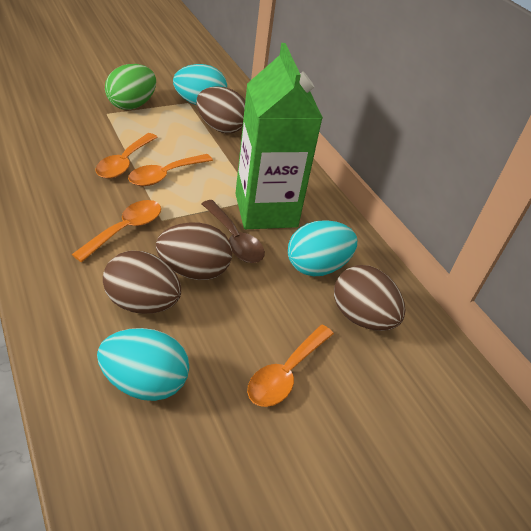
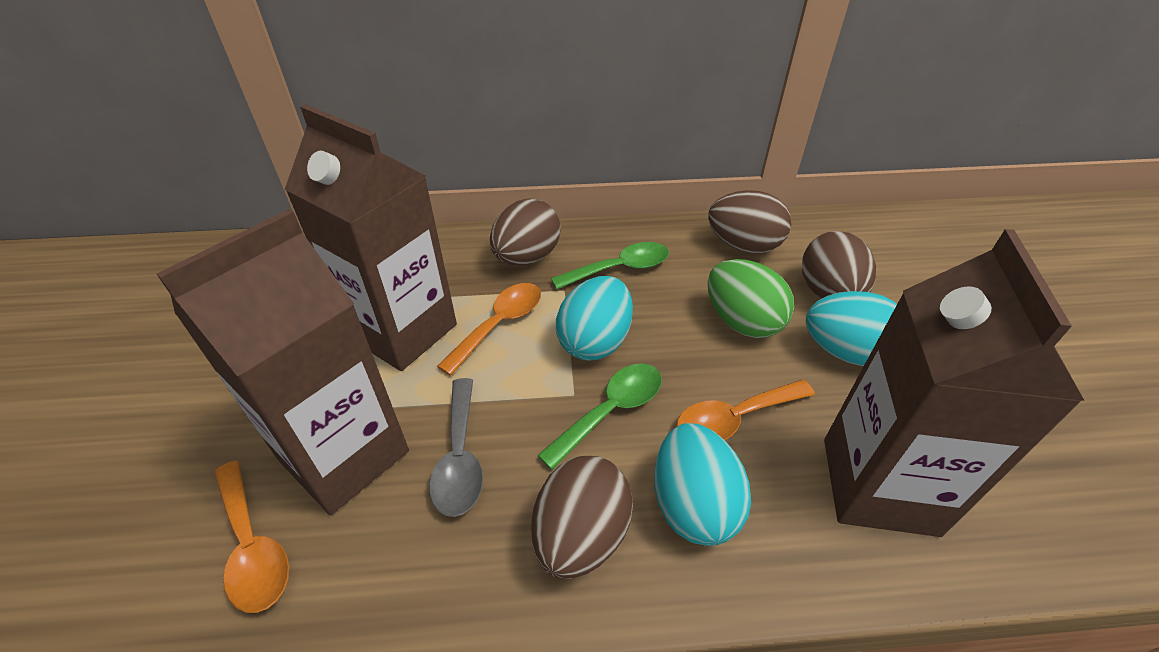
brown carton: none = 0 -> [157,209,409,515] [285,105,457,371] [824,229,1085,537] = 3
brown spoon: [202,200,265,263] = 1 -> none = 0
green carton: [235,43,323,229] = 1 -> none = 0
green spoon: none = 0 -> [537,363,662,470] [551,242,669,290] = 2
grey spoon: none = 0 -> [429,378,483,517] = 1
orange spoon: [72,200,161,262] [95,133,157,179] [128,154,213,186] [247,325,334,407] = 4 -> [214,460,289,613] [437,283,541,376] [677,380,815,440] = 3

